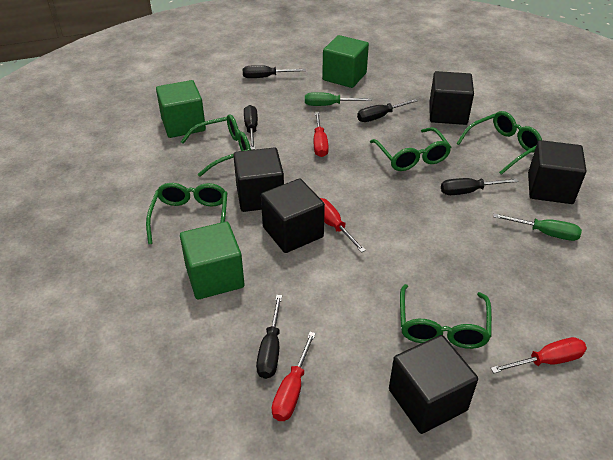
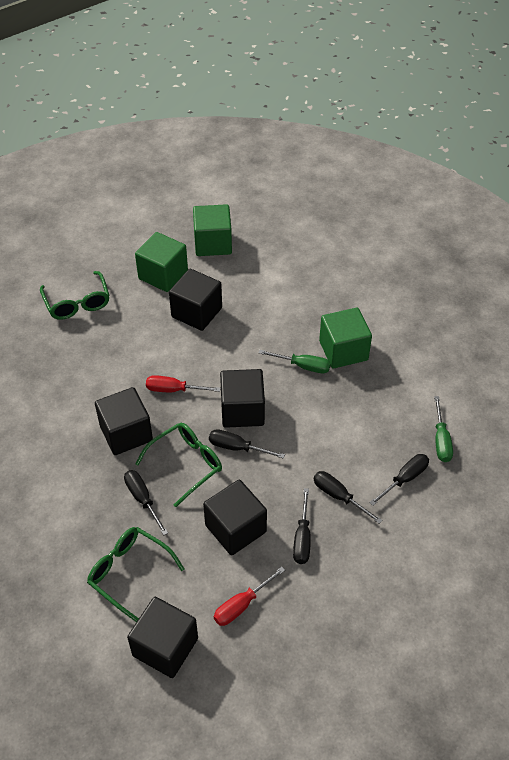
green glasses: [146,183,227,244] [180,114,251,177] [370,127,451,171] [400,284,492,349] [456,111,542,175] = 5 -> [40,271,109,320] [87,527,185,622] [136,423,222,507] = 3
red screwdriver: [271,332,316,421] [314,112,329,157] [320,198,366,253] [491,337,587,373] = 4 -> [146,375,221,392] [214,567,285,626] = 2

